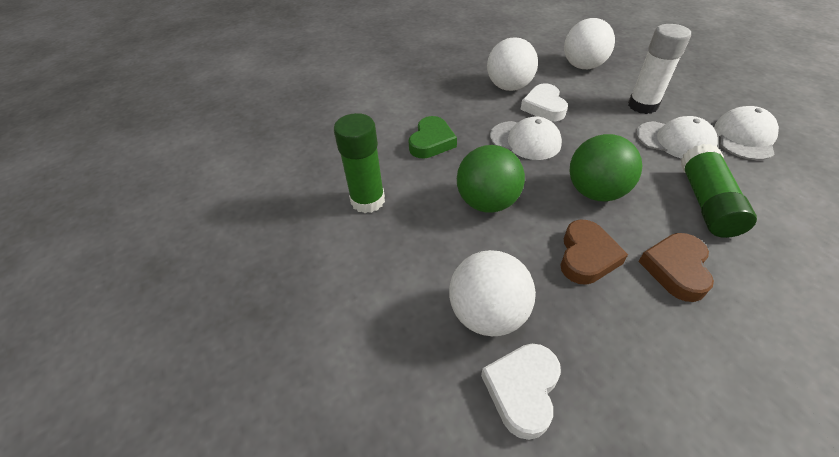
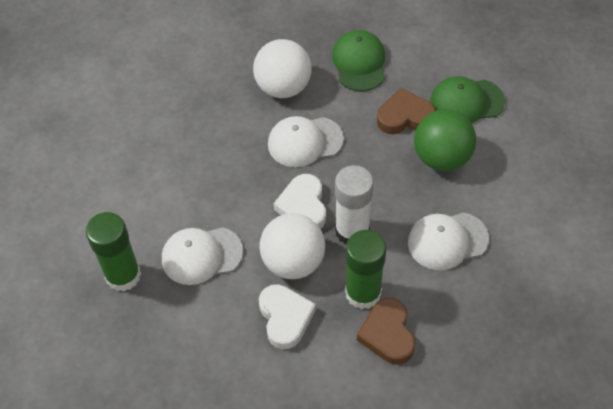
green ball: [457,145,525,213] [570,134,642,202] = 2 -> [414,109,476,171] = 1
green cap: none = 0 -> [332,30,385,91] [430,76,505,123] = 2
green heart: [409,116,457,158] = 1 -> none = 0
white ball: [449,250,536,336] [487,37,538,91] [564,18,615,69] = 3 -> [253,39,311,98] [259,213,325,279] = 2

